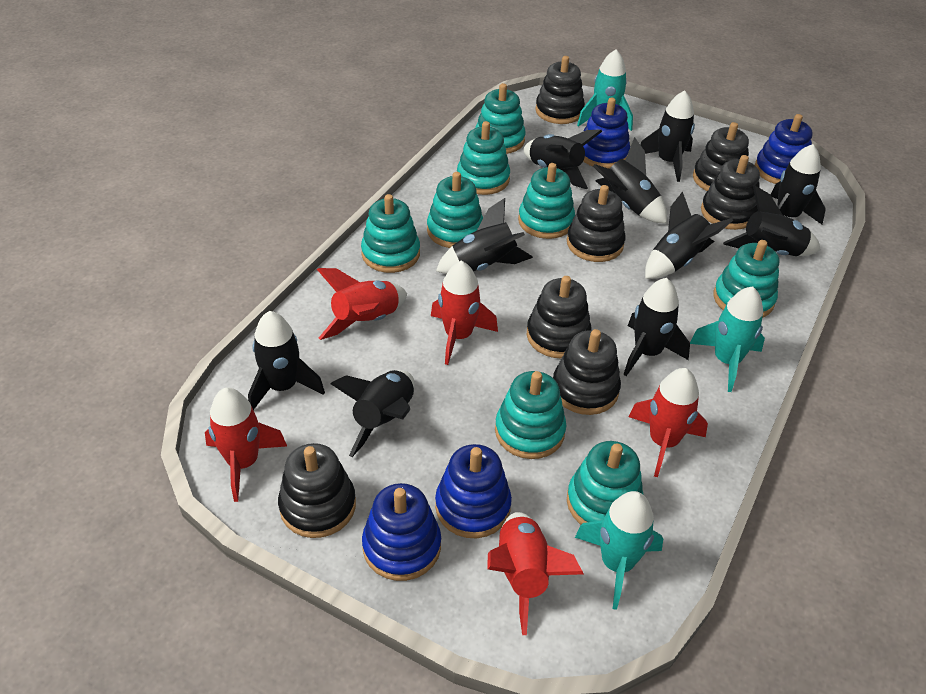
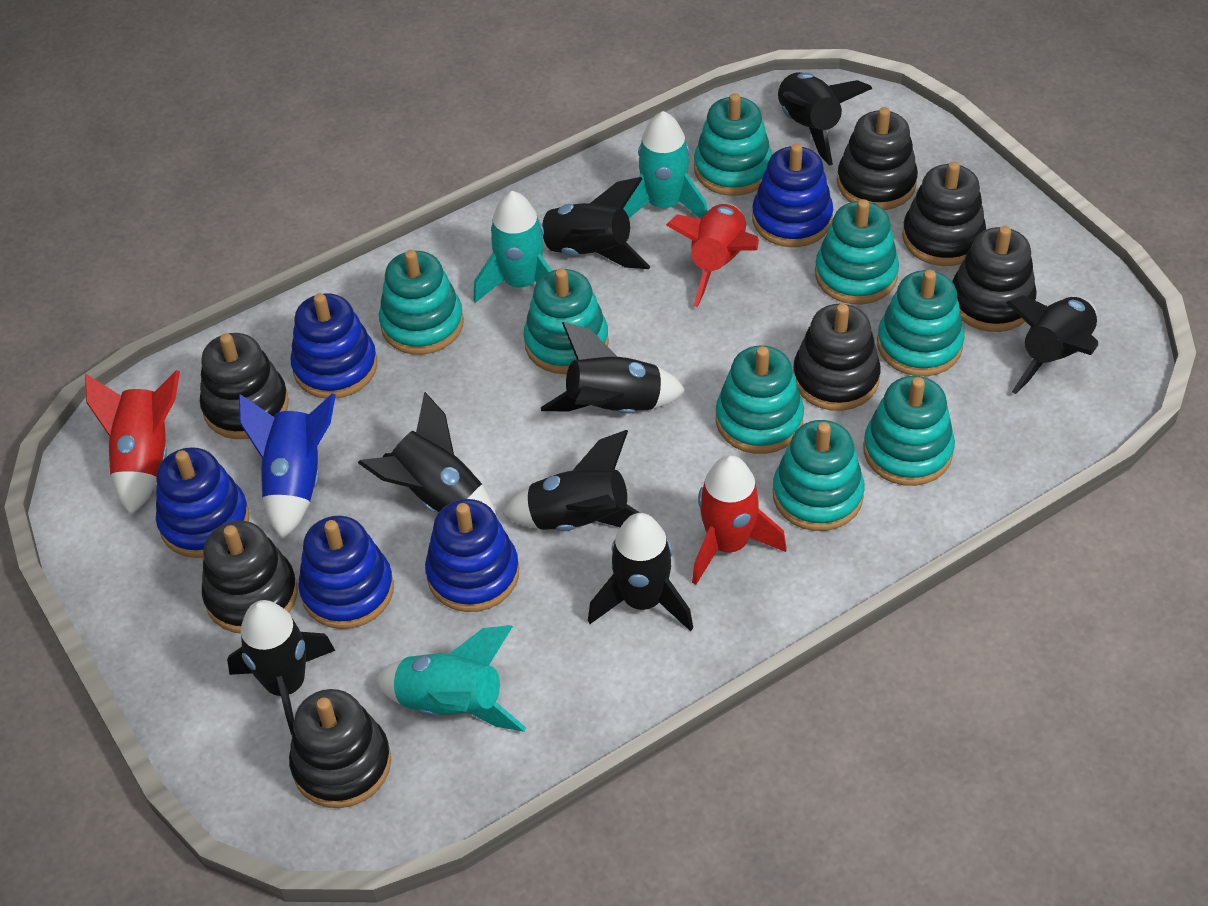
black rocket: [248,311,325,410] [330,370,415,457] [436,198,533,274] [523,129,602,189] [593,137,667,224] [623,278,690,376] [640,90,695,182] [645,191,733,279] [723,185,821,256] [771,144,826,224] = 10 -> [227,600,335,735] [358,392,496,515] [503,430,640,531] [538,177,651,269] [541,322,686,414] [588,513,693,631] [778,72,873,165] [1006,295,1098,394] = 8
blue rocket: none = 0 -> [239,393,336,539] = 1
blue stacking toy: [362,483,441,581] [435,444,512,538] [583,98,630,169] [755,114,813,184] = 4 -> [156,447,249,558] [290,293,377,398] [298,516,394,629] [425,499,519,612] [752,143,833,247] = 5
red rocket: [205,388,287,502] [317,268,407,340] [431,261,498,365] [487,512,584,635] [629,368,708,477] = 5 -> [85,370,180,515] [666,204,759,307] [692,455,787,585] = 3

